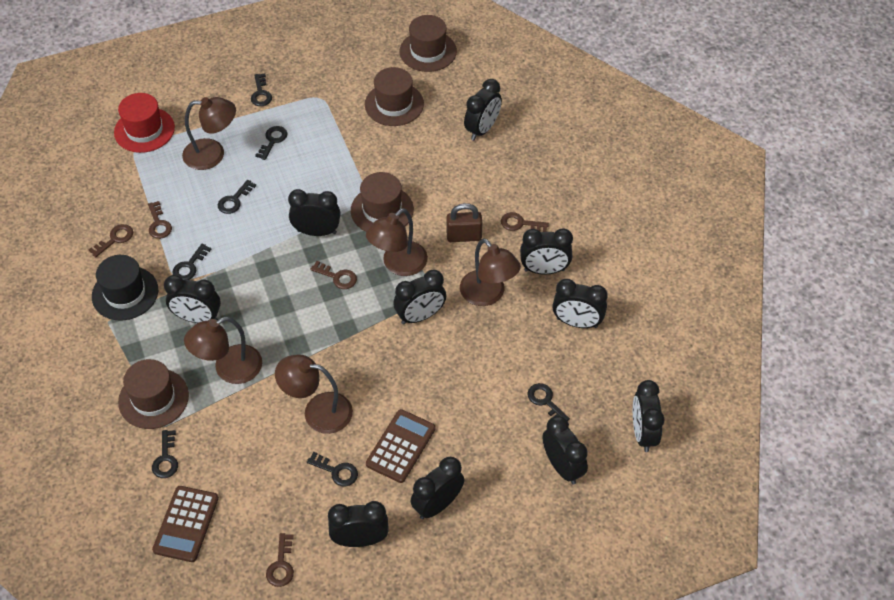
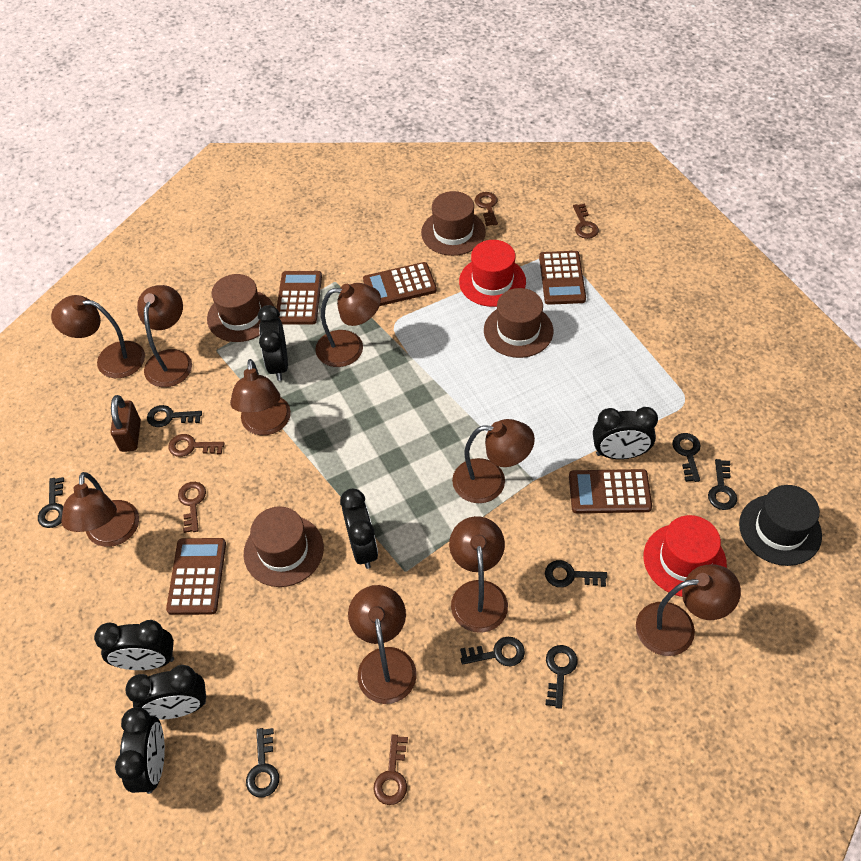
black clock: [164,275,221,323] [288,189,341,236] [328,501,389,547] [393,269,446,324] [410,457,464,519] [464,79,502,141] [520,229,573,275] [542,416,588,484] [552,279,608,328] [633,380,664,452] = 10 -> [94,620,174,670] [115,707,165,794] [125,665,206,720] [258,305,288,381] [340,489,378,569] [593,407,658,459] = 6
black key: [152,430,178,478] [173,243,211,280] [218,180,256,214] [251,74,272,106] [255,126,287,160] [307,452,358,487] [528,383,570,421] = 7 -> [38,477,64,528] [147,405,202,427] [246,728,279,797] [460,637,525,666] [545,560,607,587] [546,645,578,709] [672,433,701,482] [708,459,737,510] = 8
brown calculator: [152,486,219,562] [366,409,436,483] = 2 -> [166,538,226,615] [277,271,322,325] [363,262,437,306] [539,251,586,305] [569,469,652,513] = 5
brown lamp: [182,97,236,170] [184,317,262,384] [275,354,353,434] [366,208,428,276] [460,238,521,306] = 5 -> [51,295,145,378] [61,472,139,547] [137,285,192,387] [230,359,291,435] [315,283,381,367] [348,585,417,704] [449,516,508,633] [452,419,535,503] [636,565,741,656] = 9
red hat: [114,93,175,153] = 1 -> [459,240,526,307] [644,515,727,597] = 2

